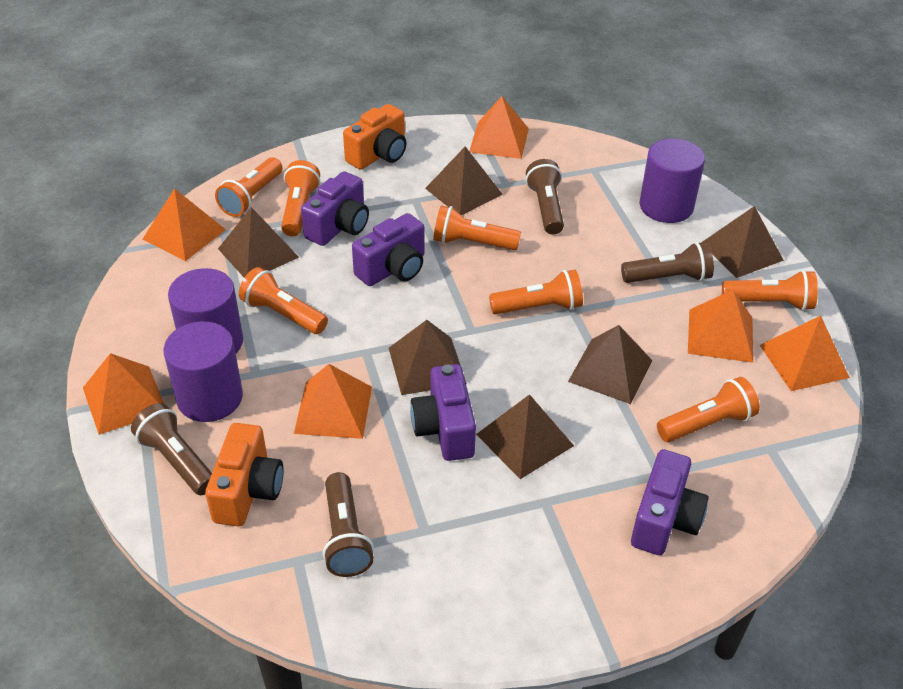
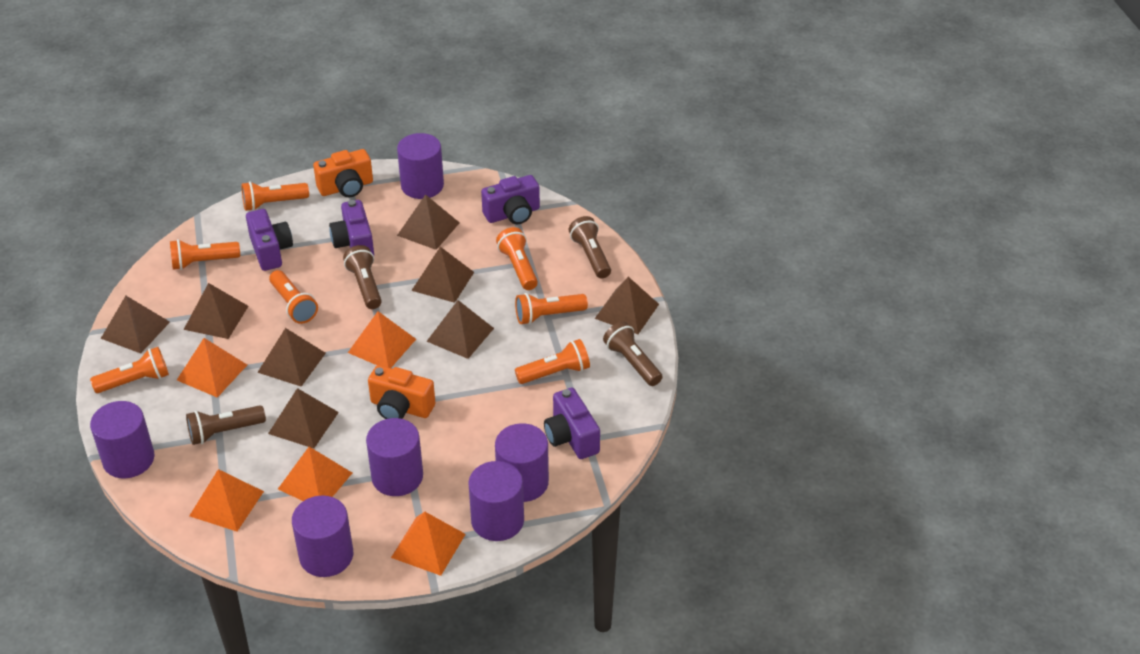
brown pyramid: [218,207,299,278] [389,320,467,395] [425,147,503,215] [476,394,574,479] [568,325,652,404] [703,206,784,278] = 6 -> [101,296,170,353] [184,283,248,339] [257,328,326,387] [268,388,339,449] [397,194,460,250] [411,247,474,303] [427,300,494,359] [595,277,659,334] = 8
orange pyramid: [83,353,164,435] [143,188,226,261] [294,364,372,439] [469,96,529,159] [688,290,753,363] [760,316,850,391] = 6 -> [177,338,247,397] [189,469,264,531] [278,447,352,501] [348,311,416,368] [391,512,466,576] = 5
purple cylinder: [163,321,243,422] [168,268,243,353] [639,139,705,223] = 3 -> [90,401,154,478] [292,495,353,577] [366,418,423,496] [397,133,444,199] [468,461,524,541] [495,423,549,502] = 6

